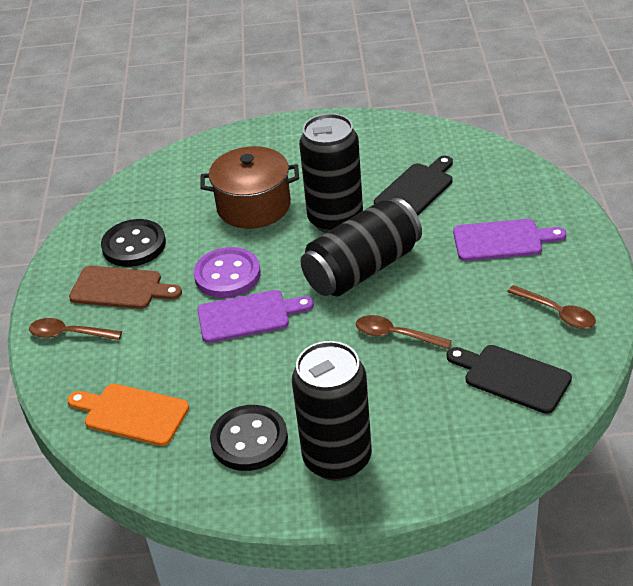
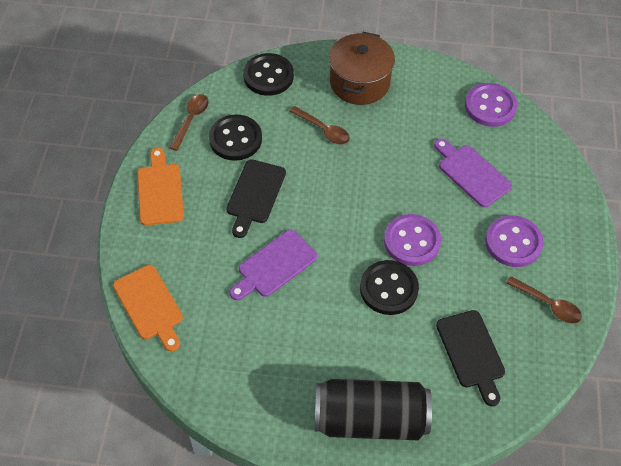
black button: [101,219,166,267] [210,405,288,471] = 2 -> [209,114,262,161] [243,53,294,96] [360,260,419,315] = 3
black can: [292,341,372,481] [299,113,363,233] [301,198,422,296] = 3 -> [315,379,432,440] = 1
brown cutting board: [69,266,182,309] = 1 -> none = 0
orange cutting board: [68,384,189,446] = 1 -> [113,265,183,352] [137,148,184,226] = 2
purple button: [193,247,261,298] = 1 -> [384,214,441,266] [465,83,517,127] [485,215,543,267] = 3

